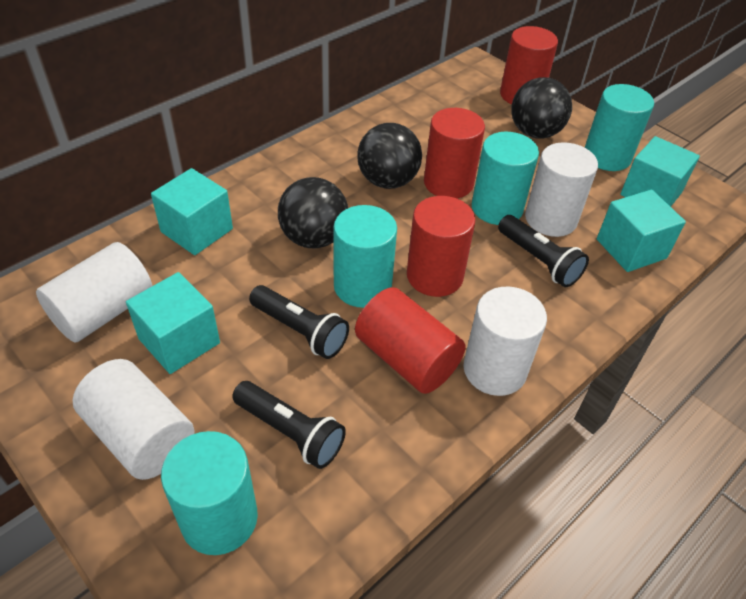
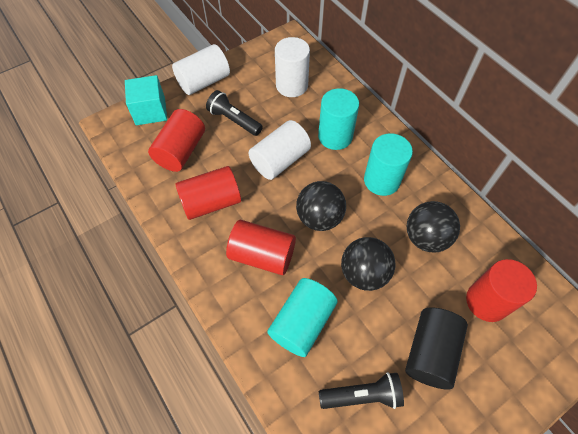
black cylinder: none = 0 -> [405,307,468,390] = 1
black flashlight: [232,381,346,469] [249,285,349,359] [498,215,589,287] = 3 -> [206,90,263,136] [319,372,404,409] = 2
turquoise cube: [126,272,220,374] [151,168,233,255] [597,190,686,272] [620,136,700,207] = 4 -> [125,75,167,125] = 1
turquoise cylinder: [161,431,258,555] [334,205,397,308] [472,132,539,225] [585,84,654,171] = 4 -> [267,278,338,357] [318,88,359,150] [364,133,413,196] = 3
white cylinder: [36,242,152,342] [72,359,194,480] [464,286,547,396] [525,142,598,237] = 4 -> [172,44,230,95] [249,120,311,180] [275,37,310,97] = 3

